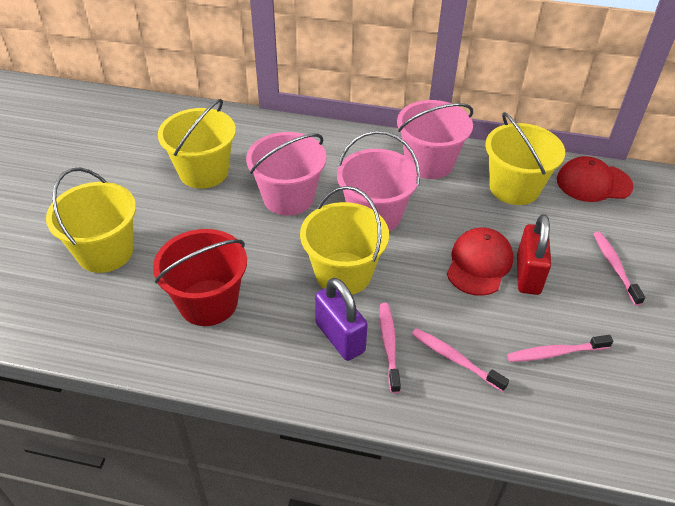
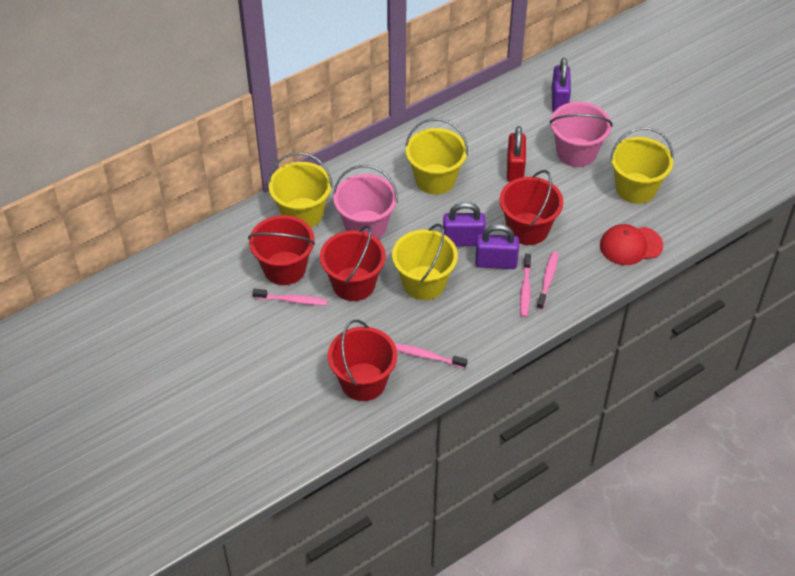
pink bucket: [246,132,327,216] [337,131,420,232] [397,100,473,179] = 3 -> [333,165,398,239] [549,102,612,167] = 2
purple padlock: [315,277,368,361] = 1 -> [443,202,486,246] [475,224,519,269] [552,58,571,112] = 3
red bucket: [153,229,247,326] = 1 -> [248,215,315,285] [320,225,386,301] [328,320,397,401] [500,170,563,245] = 4
red cap: [447,227,514,296] [557,156,634,202] = 2 -> [600,224,663,265] = 1

